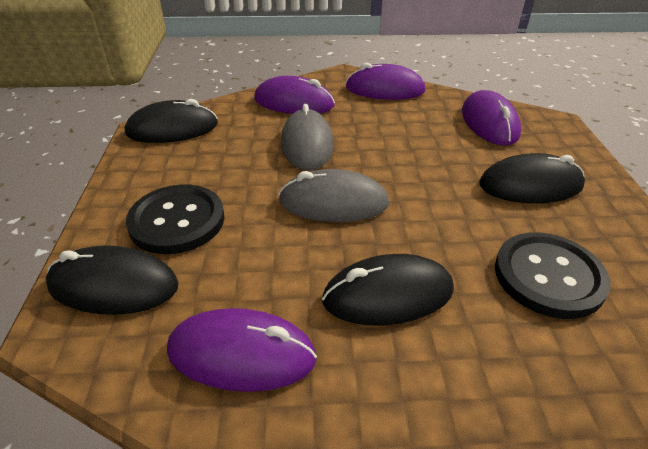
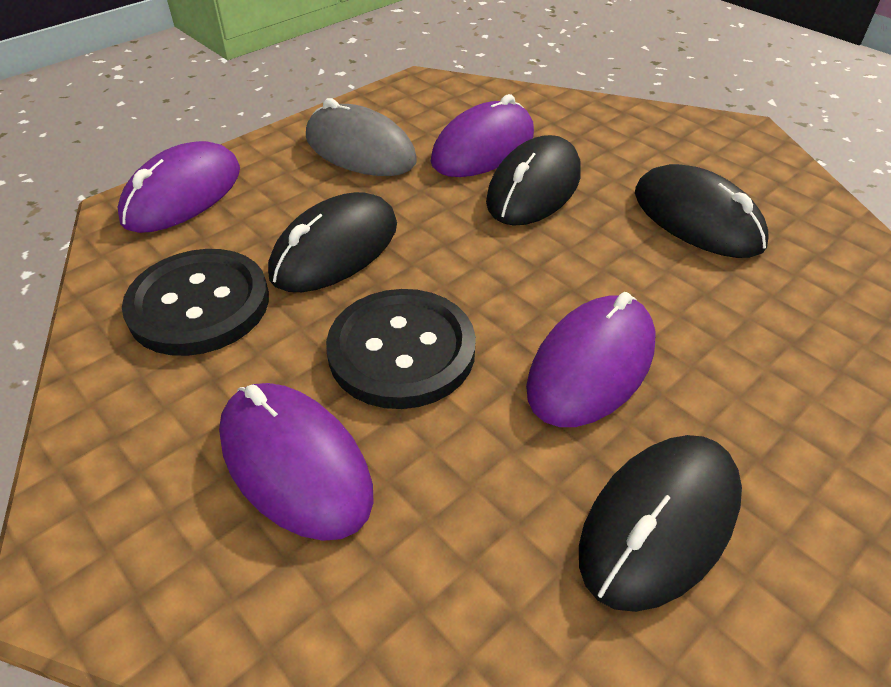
grey mouse: [278,169,389,222] [281,104,334,171] = 2 -> [306,98,417,176] = 1

